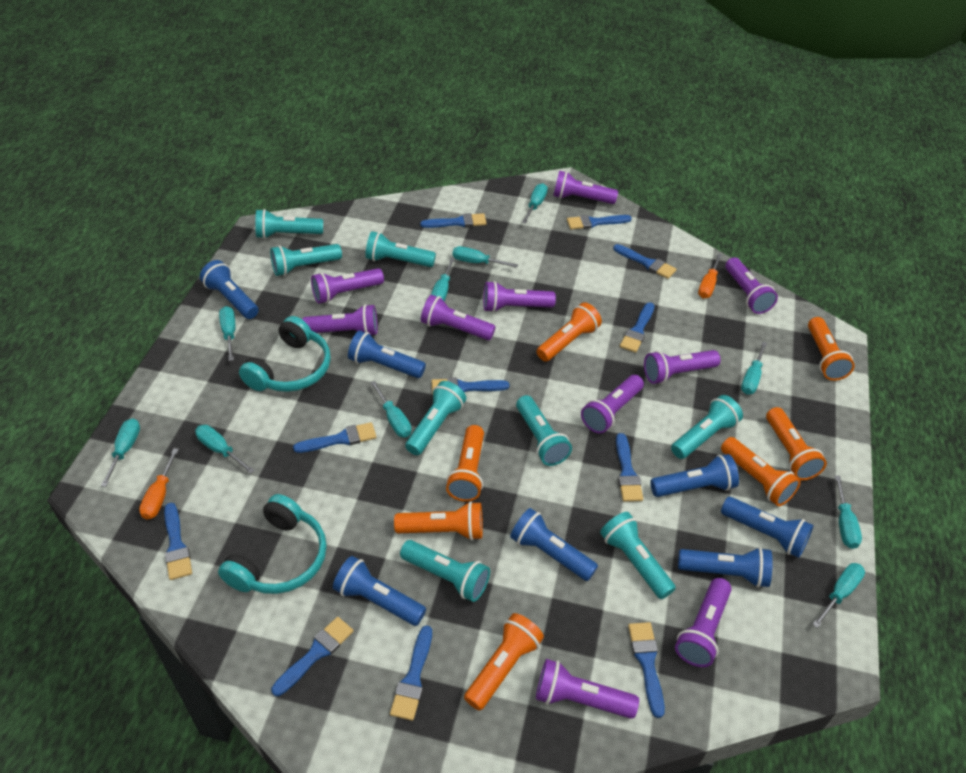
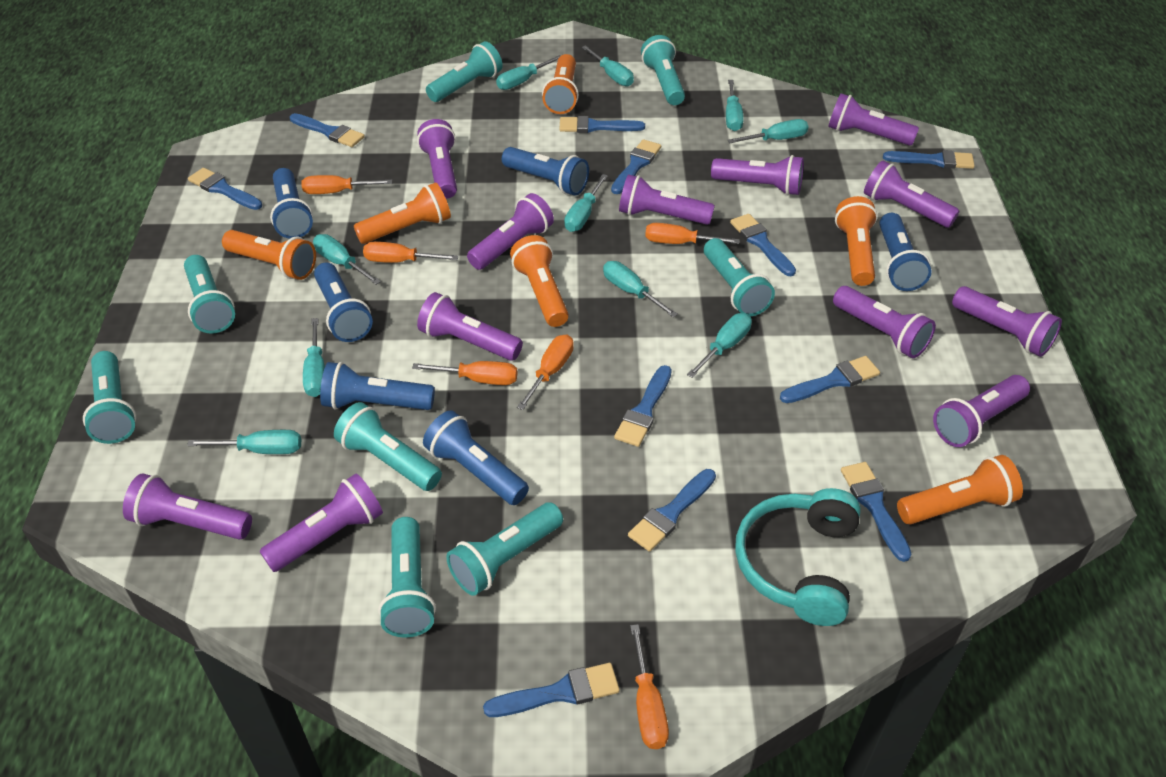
blue flashlight: [200,260,259,319] [333,556,426,626] [348,331,426,378] [510,508,598,581] [650,454,739,497] [678,547,773,588] [721,497,814,558] = 7 -> [270,168,313,239] [314,263,373,342] [320,362,435,410] [423,411,529,505] [502,147,589,195] [879,213,932,291] = 6
orange flashlight: [394,501,483,541] [446,425,484,502] [464,613,544,711] [536,302,602,362] [721,437,801,506] [766,407,827,480] [808,317,855,381] = 7 -> [222,230,316,280] [354,182,451,244] [510,235,569,327] [542,54,579,114] [835,196,878,286] [897,455,1023,525] = 6
orange screwdriver: [139,448,179,520] [698,254,722,299] = 2 -> [302,175,392,194] [363,241,459,263] [412,361,517,385] [517,334,574,410] [630,624,669,749] [645,223,740,244] = 6
purple flashlight: [302,304,378,335] [311,268,384,304] [421,295,496,340] [483,281,556,312] [536,659,639,719] [553,171,618,204] [581,375,644,434] [644,350,721,384] [675,578,732,667] [725,257,778,314] = 10 -> [123,473,252,539] [259,474,383,572] [417,119,457,199] [417,292,523,361] [467,193,554,270] [619,174,715,225] [711,155,804,196] [828,93,919,146] [833,286,936,358] [864,160,959,228] [933,375,1030,447] [952,286,1062,357] = 12
turquoise headphones: [218,494,327,594] [239,316,331,392] = 2 -> [735,488,861,626] = 1

